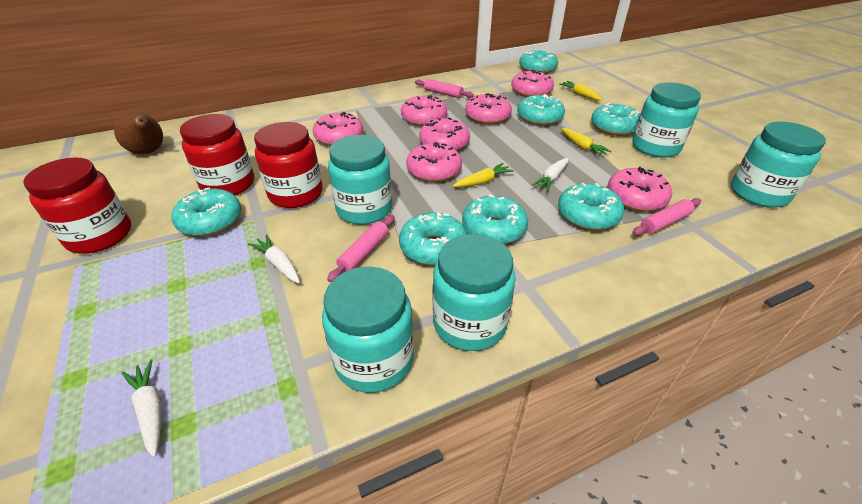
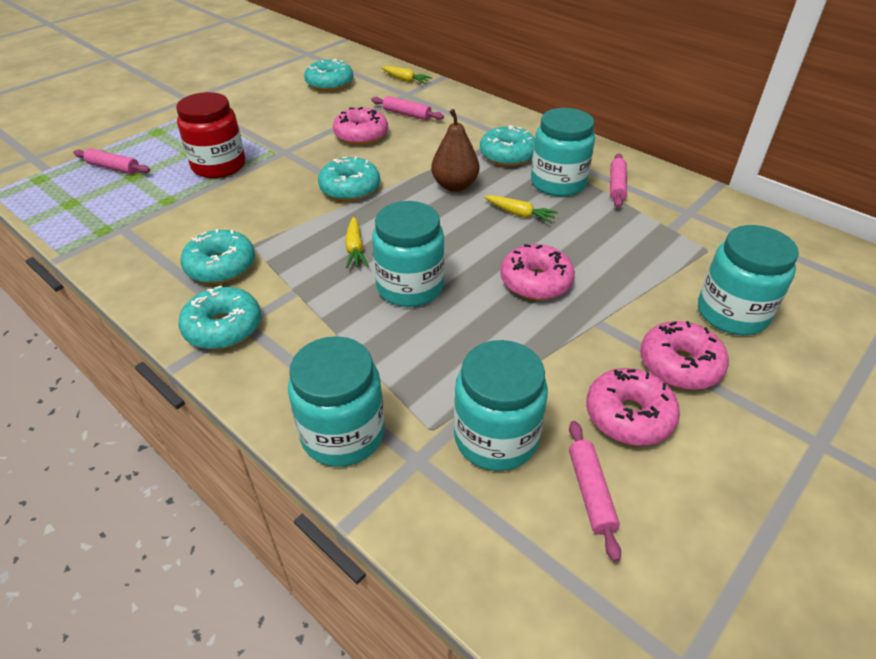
pink donut: [313,112,363,146] [401,95,447,126] [406,142,462,182] [419,117,470,151] [465,93,512,124] [511,70,554,97] [607,167,672,212] = 7 -> [333,107,388,145] [500,244,575,300] [586,368,680,446] [640,321,729,390] = 4
pink rolling pin: [327,215,395,282] [415,79,474,98] [632,198,701,236] = 3 -> [73,148,150,174] [371,96,444,120] [569,421,621,562] [610,153,627,208] = 4
red jar: [23,157,131,254] [180,114,254,195] [254,122,323,208] = 3 -> [176,92,245,178] = 1
turquoise donut: [172,187,241,236] [399,212,467,265] [462,194,528,244] [517,94,565,126] [519,49,558,73] [558,183,624,230] [591,103,640,136] = 7 -> [178,286,261,349] [180,229,255,284] [304,58,353,91] [318,156,380,201] [480,125,535,166] = 5
white carrot: [122,359,161,457] [248,234,300,283] [532,158,568,191] = 3 -> none = 0

